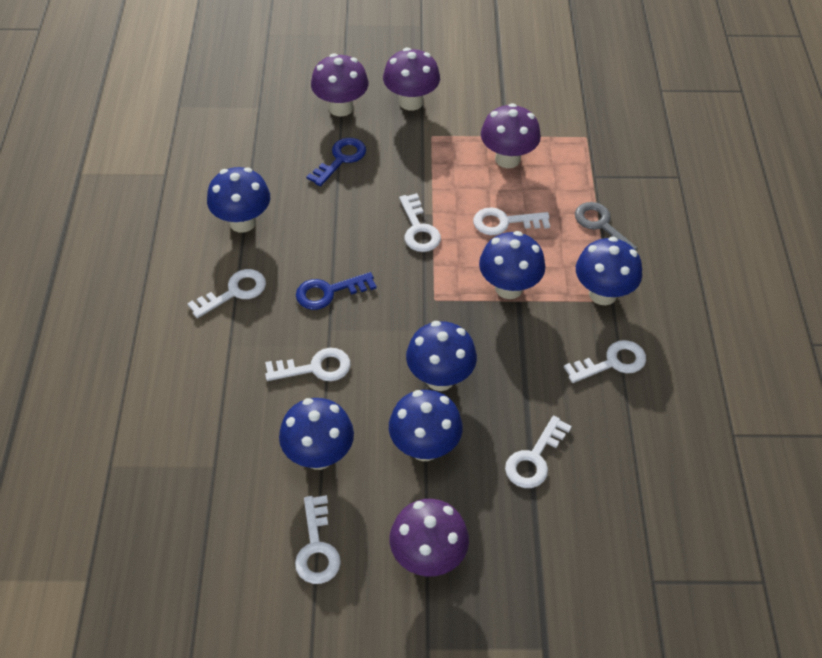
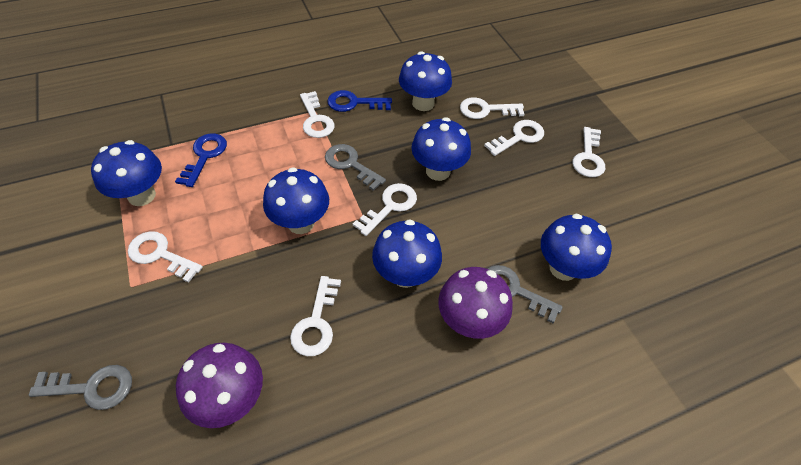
grey key: [575,202,637,250] = 1 -> [29,365,132,410] [325,144,386,191] [488,265,563,323] = 3
purple mushroom: [311,53,368,117] [383,48,440,111] [390,499,469,576] [481,103,541,168] = 4 -> [176,343,263,428] [438,267,513,339] = 2

